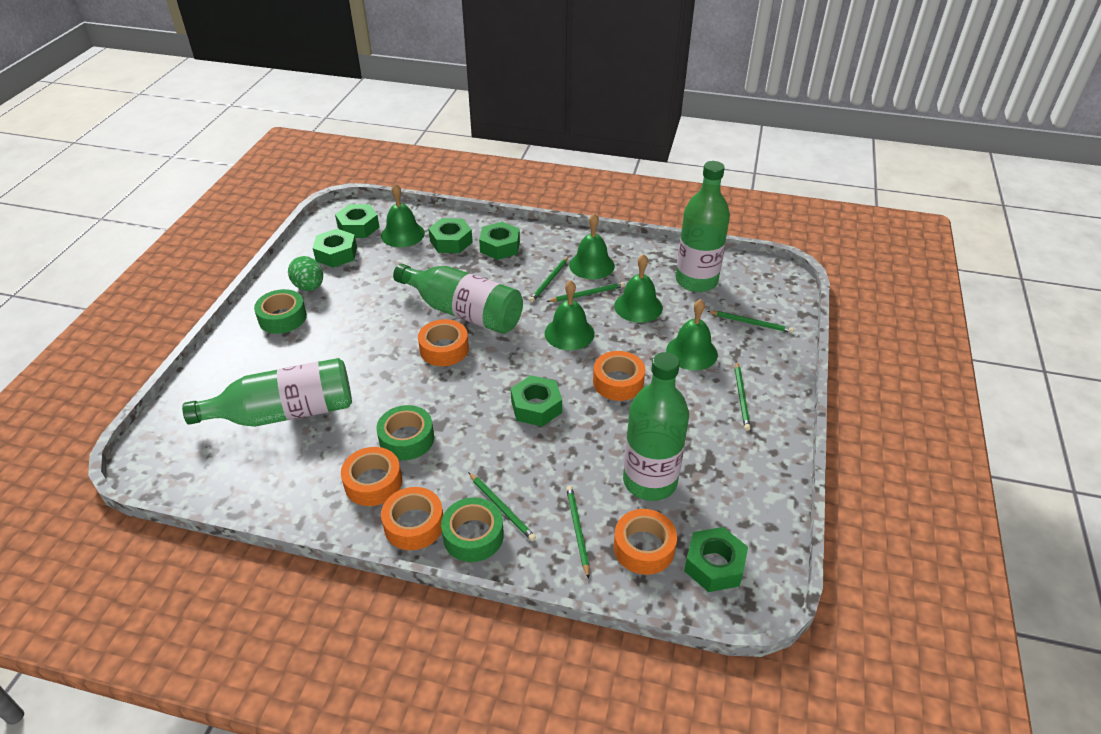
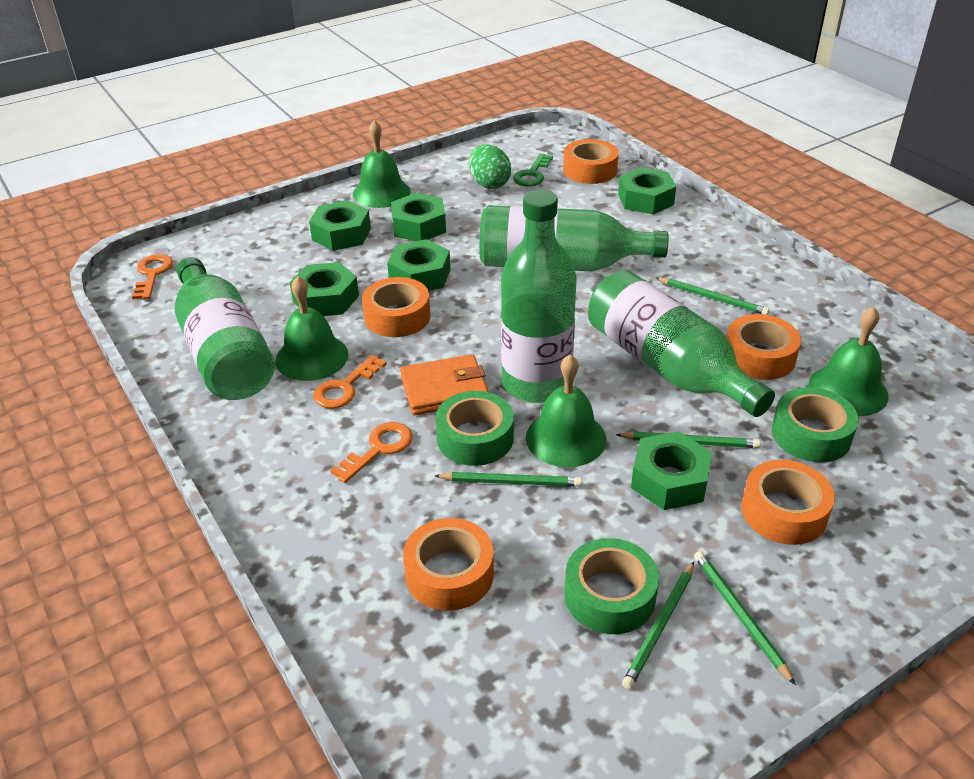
green bell: [381,183,425,247] [545,280,594,350] [569,214,615,279] [614,254,663,323] [666,299,718,371] = 5 -> [275,276,349,381] [353,120,411,208] [526,354,606,467] [809,307,889,416] = 4
green key: none = 0 -> [513,153,553,187] = 1
green pencil: [468,472,536,541] [529,256,569,302] [546,282,625,302] [566,486,590,579] [707,311,794,333] [735,361,751,431] = 6 -> [435,472,582,486] [616,431,761,448] [622,562,694,689] [656,277,769,315] [694,551,796,685] = 5
orange key: none = 0 -> [132,254,173,299] [314,355,387,408] [330,422,413,483] = 3
orange wallet: none = 0 -> [400,354,489,415] = 1

